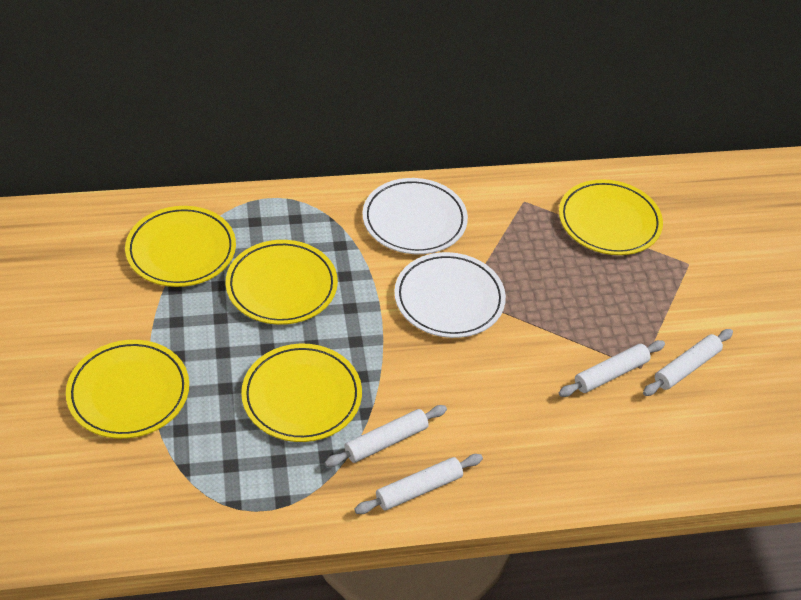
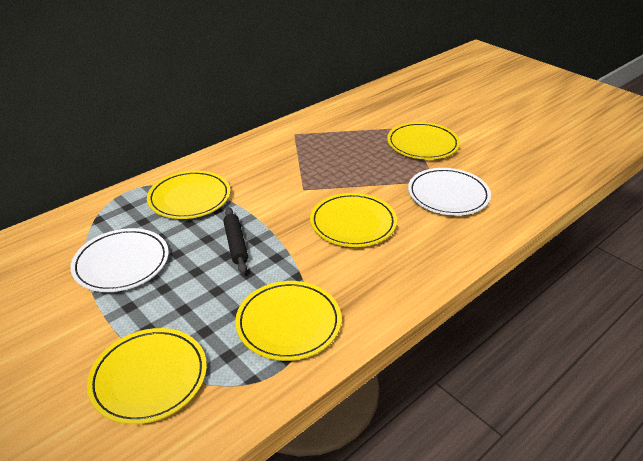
black rolling pin: none = 0 -> [223,207,248,274] = 1
white rolling pin: [324,405,447,467] [354,454,483,514] [559,340,665,397] [643,329,733,396] = 4 -> none = 0

